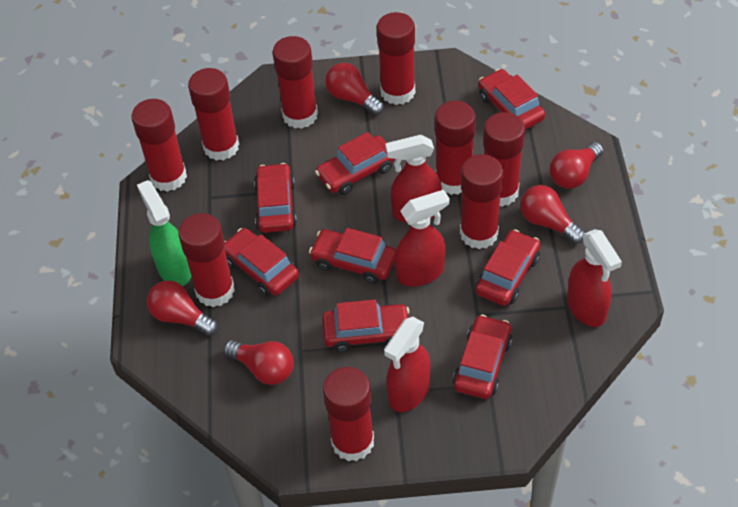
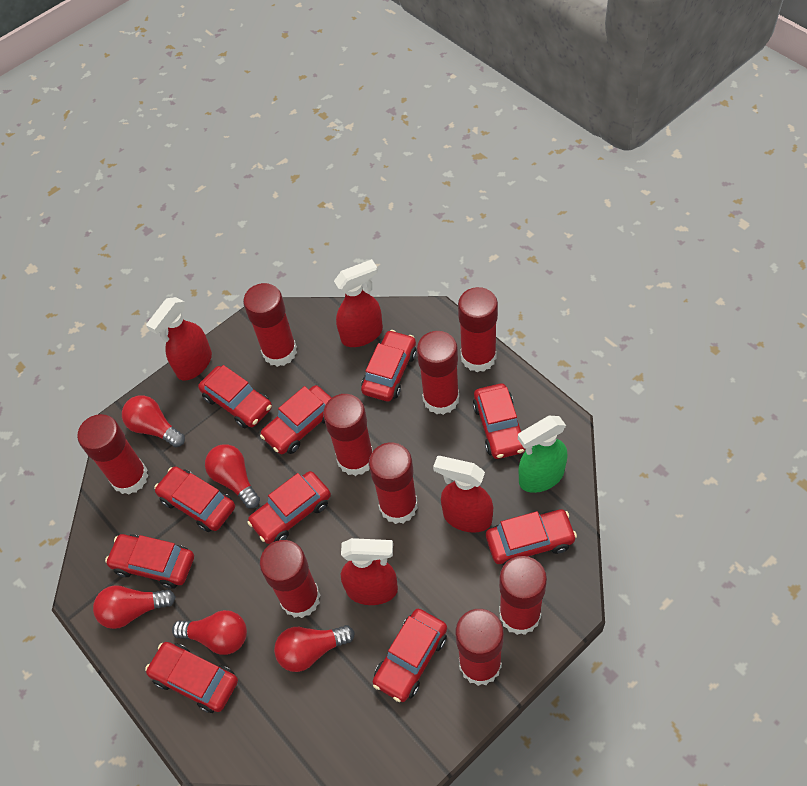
red car: [224,228,299,296] [254,163,297,233] [309,228,396,284] [315,132,395,195] [322,299,409,352] [453,315,512,399] [476,229,541,306] [478,69,546,130] = 8 -> [105,534,194,589] [145,642,238,713] [154,466,235,532] [198,365,272,428] [247,471,331,544] [260,385,332,454] [361,330,417,402] [373,609,447,702] [473,384,526,459] [486,509,577,565] = 10

